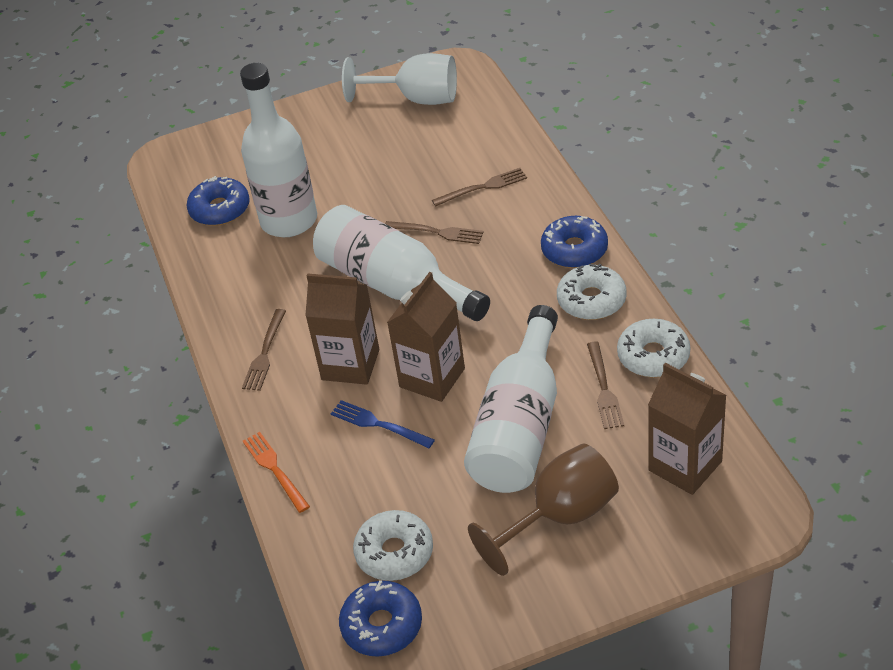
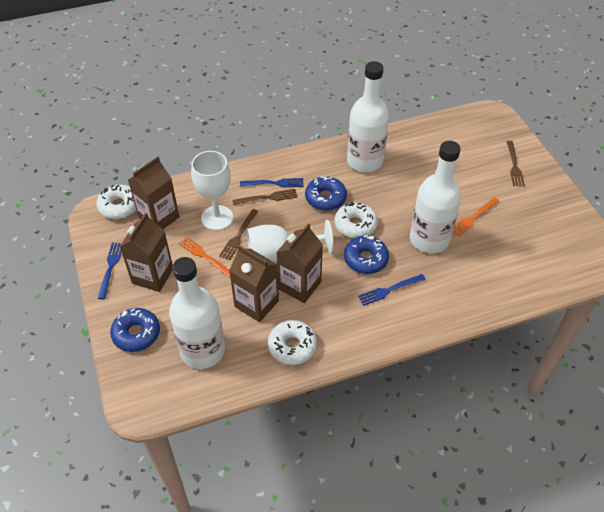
blue fork: [331,400,435,448] = 1 -> [98,243,121,299] [240,178,304,187] [358,274,426,306] = 3
brown carton: [305,273,379,385] [387,272,465,402] [648,363,727,495] = 3 -> [119,212,173,292] [128,156,180,229] [229,245,279,322] [276,223,323,303] = 4
brown fork: [242,309,286,391] [385,221,483,244] [432,168,527,207] [587,342,624,429] = 4 -> [219,209,259,260] [232,189,297,205] [507,141,525,186] = 3
brown goblet: [468,444,619,576] = 1 -> none = 0
orange fork: [243,432,310,513] = 1 -> [179,236,230,278] [453,197,499,237] = 2
white goblet: [342,53,457,105] = 1 -> [191,151,233,230] [247,220,333,262] = 2

